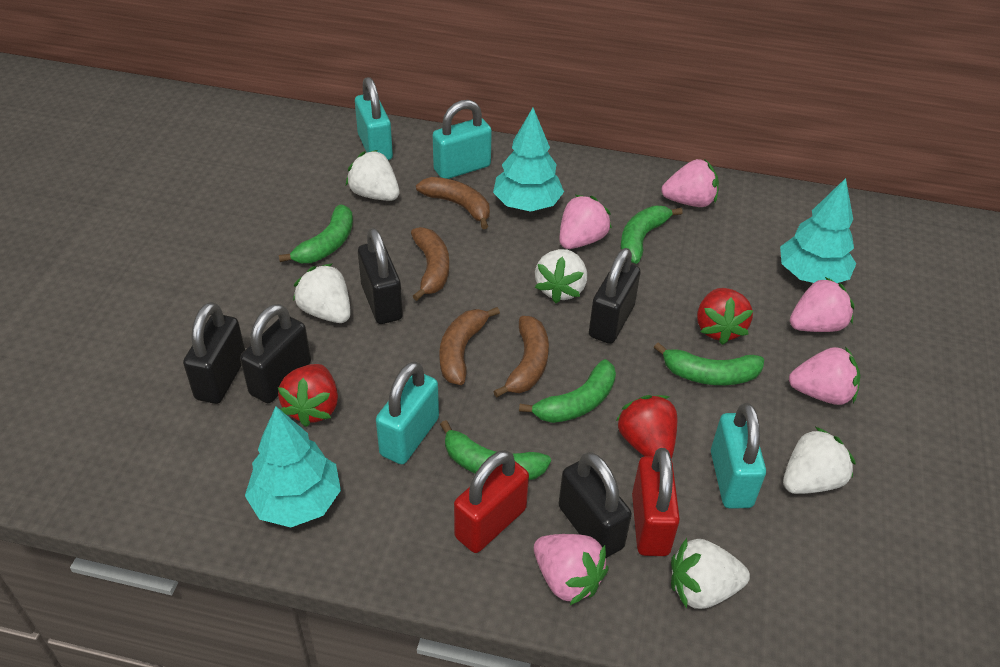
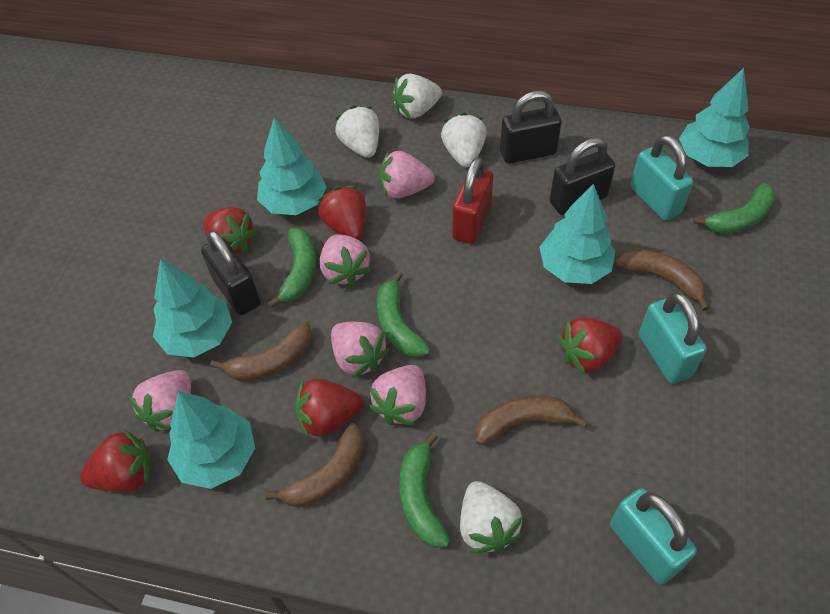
black padlock: [183,302,245,404] [240,304,311,403] [358,228,403,324] [559,452,632,558] [589,248,641,344] = 5 -> [201,230,261,315] [500,91,562,164] [549,138,615,215] = 3
green banana: [279,204,353,263] [440,420,551,480] [519,359,616,423] [620,206,683,264] [654,342,764,385] = 5 -> [268,228,316,308] [377,271,430,358] [399,432,450,548] [693,183,776,234] = 4
red padlock: [454,450,529,553] [632,448,680,556] = 2 -> [452,157,493,244] = 1
red strawberry: [278,364,338,427] [616,395,677,459] [697,288,753,345] = 3 -> [80,429,153,492] [204,207,257,254] [295,378,363,438] [318,186,366,240] [558,317,622,375] = 5
turquoise padlock: [355,77,393,160] [376,361,439,464] [433,100,492,179] [711,403,766,509] = 4 -> [610,488,697,585] [630,135,693,221] [639,292,707,384] = 3
turquoise tree: [245,406,341,527] [493,108,564,212] [780,178,857,283] = 3 -> [153,259,232,358] [167,391,255,489] [257,117,326,215] [539,184,615,284] [679,68,750,167] = 5
white strawberry: [293,263,351,323] [346,150,399,201] [535,249,587,303] [671,538,750,609] [783,427,856,494] = 5 -> [335,106,379,158] [392,73,442,119] [441,113,487,167] [460,481,522,553] = 4

